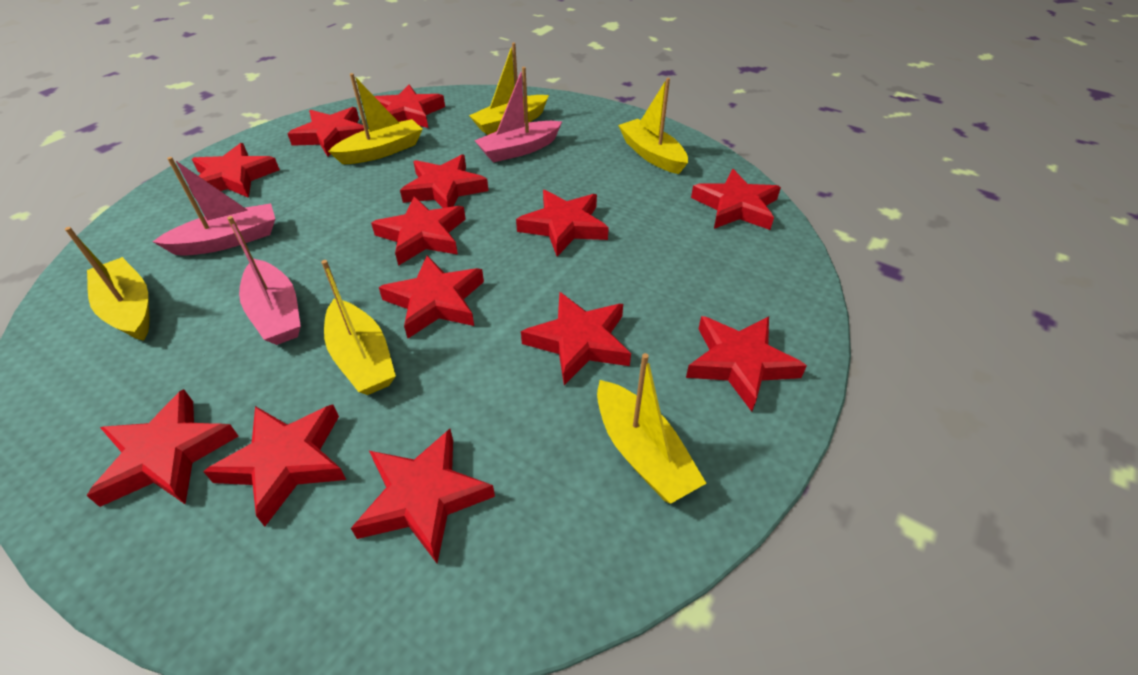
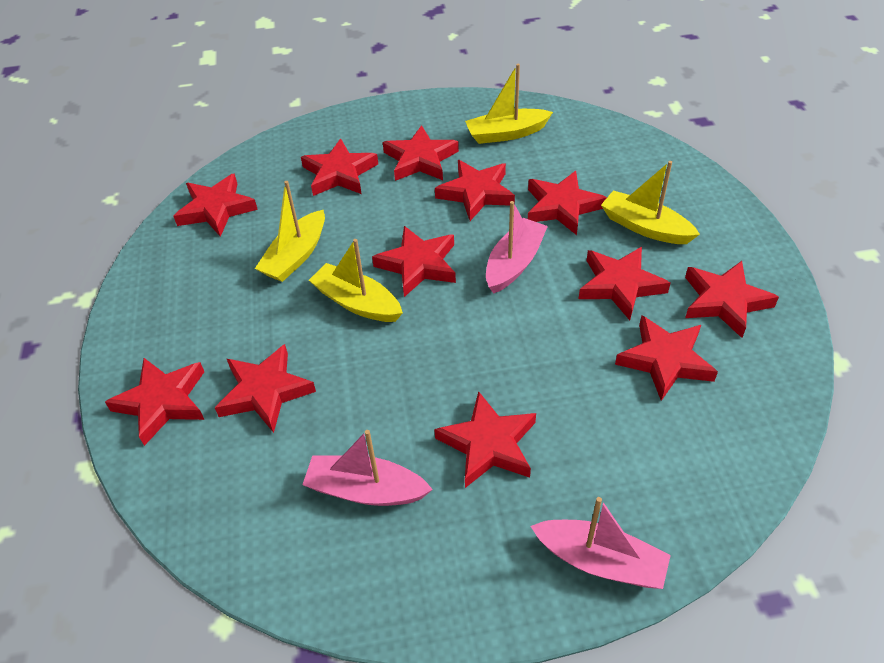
red star: [87,389,239,507] [189,143,280,198] [203,405,346,527] [287,107,364,157] [351,429,495,563] [371,197,466,266] [374,85,445,128] [379,255,484,338] [400,154,489,208] [516,190,609,256] [521,292,631,385] [686,316,807,412] [691,169,781,230] = 13 -> [105,358,204,446] [174,173,258,237] [215,344,316,433] [301,138,378,196] [372,226,456,297] [383,125,459,181] [434,391,536,488] [435,160,515,221] [528,171,607,235] [579,247,670,320] [615,315,718,401] [685,261,779,338] = 12
yellow boat: [65,227,149,341] [321,260,396,395] [328,73,423,164] [469,43,549,135] [597,353,707,504] [618,78,688,174] = 6 -> [255,181,325,282] [309,239,403,322] [465,64,553,144] [601,161,700,244] = 4

